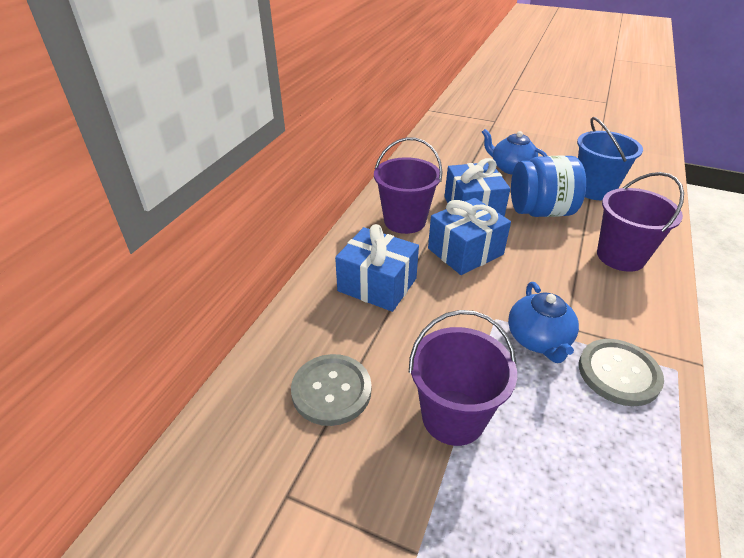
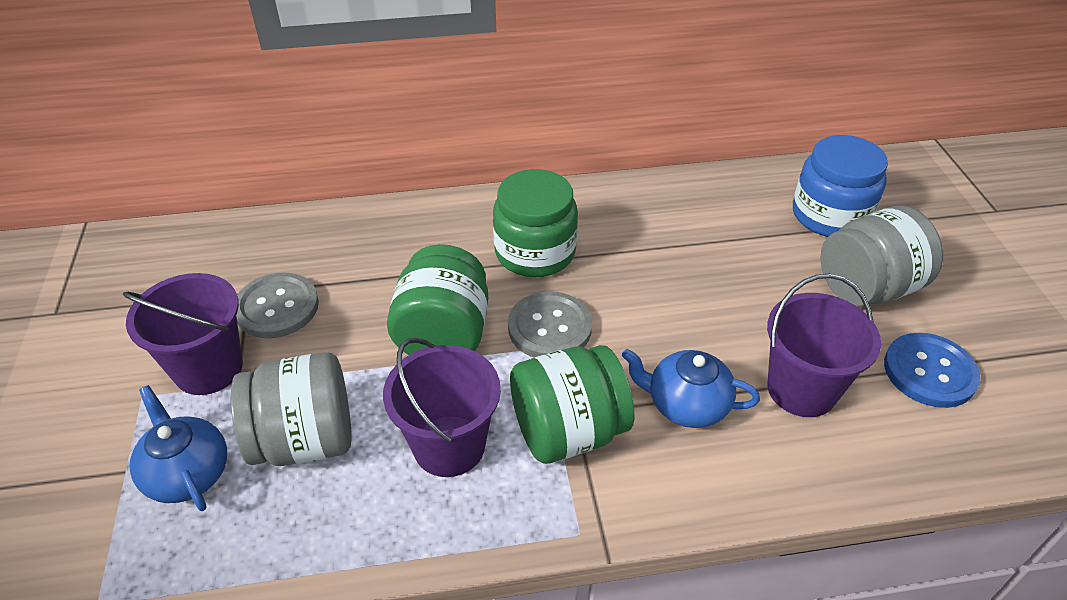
blue bucket: [577,117,643,200] = 1 -> none = 0
blue button: none = 0 -> [884,333,981,408] = 1
blue gift: [335,224,419,312] [428,198,511,275] [444,158,510,217] = 3 -> none = 0
green jar: none = 0 -> [387,244,488,355] [493,169,578,277] [510,345,634,464] = 3
grey jar: none = 0 -> [231,352,352,466] [820,206,943,306] = 2

